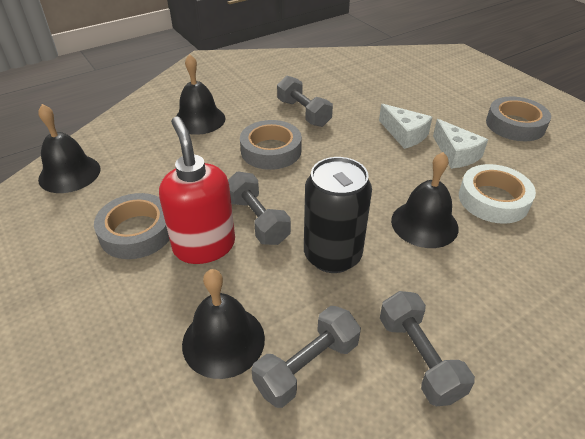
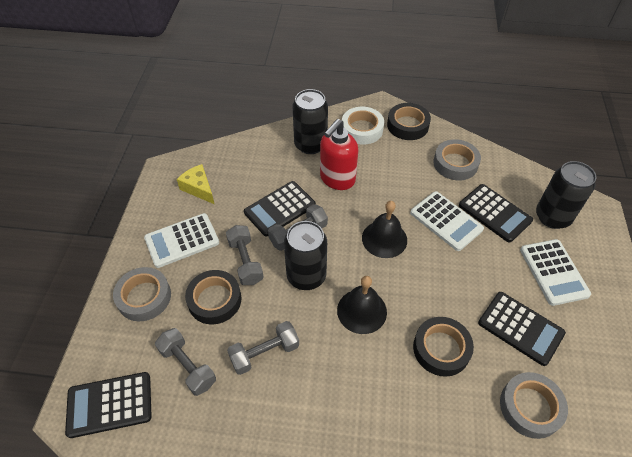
black bell: [38,104,101,193] [176,54,226,135] [182,269,265,379] [391,152,459,248] = 4 -> [337,276,387,334] [362,201,407,258] = 2
black calculator: none = 0 -> [65,372,152,438] [244,181,316,237] [459,184,533,243] [478,292,566,366] = 4
black can: [304,157,372,273] = 1 -> [284,221,327,290] [293,89,328,154] [536,161,596,229] = 3
black tape: none = 0 -> [185,270,241,324] [387,103,431,140] [413,317,474,377] = 3
white calculator: none = 0 -> [144,213,219,268] [410,191,484,251] [520,239,591,306] = 3
white cheese: [379,104,432,149] [433,119,488,169] = 2 -> none = 0
yellow cheese: none = 0 -> [177,164,214,204] = 1

